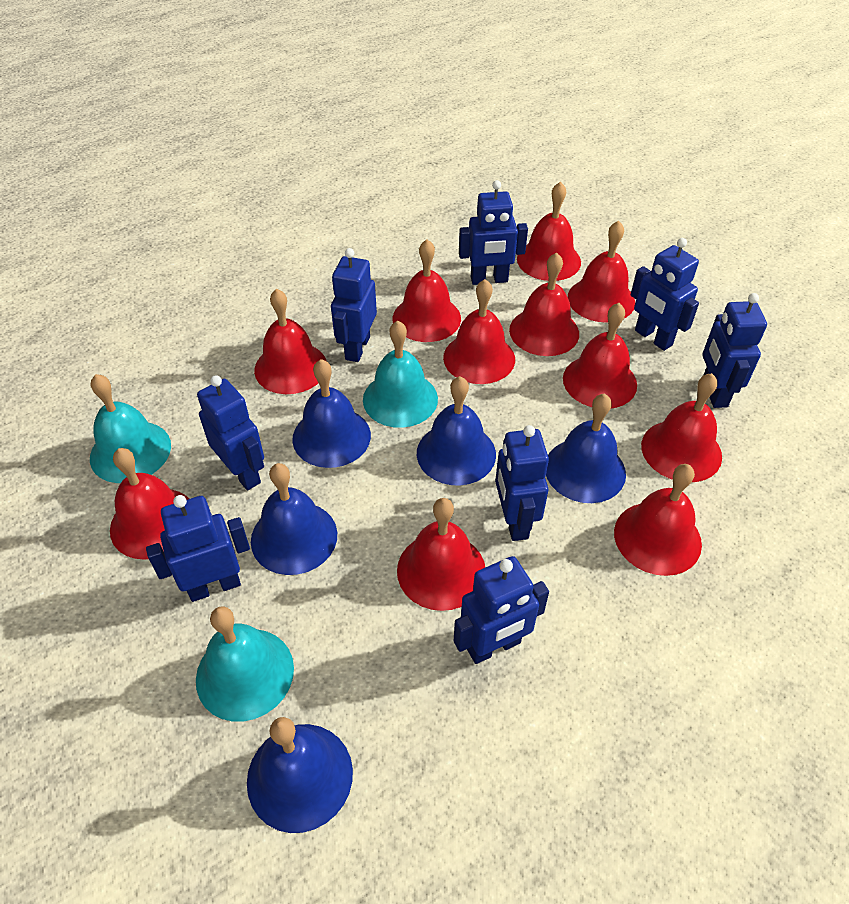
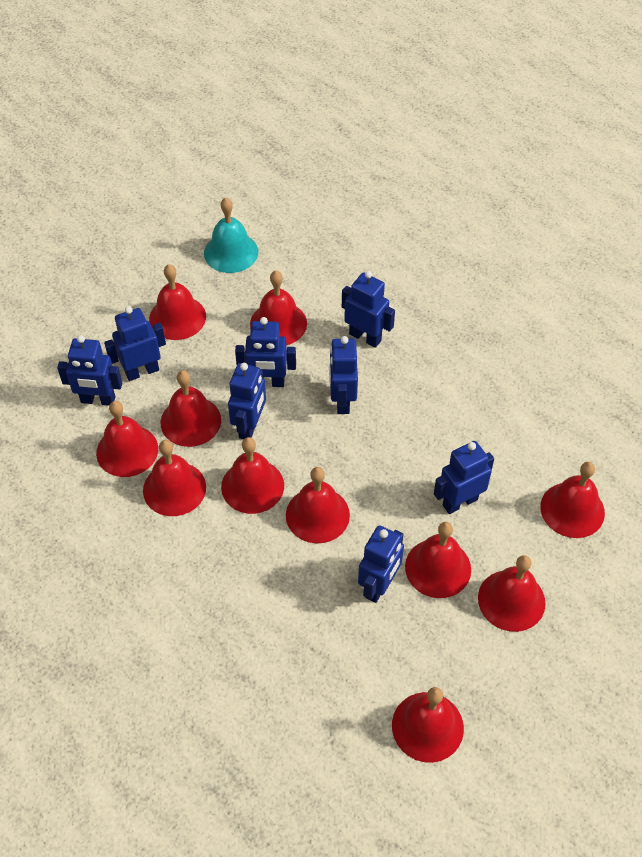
blue bell: [247,717,353,833] [251,463,337,575] [292,359,371,468] [417,376,496,485] [546,393,626,503] = 5 -> none = 0
turquoise bell: [90,374,171,483] [196,606,294,722] [363,321,438,428] = 3 -> [204,198,258,273] = 1

